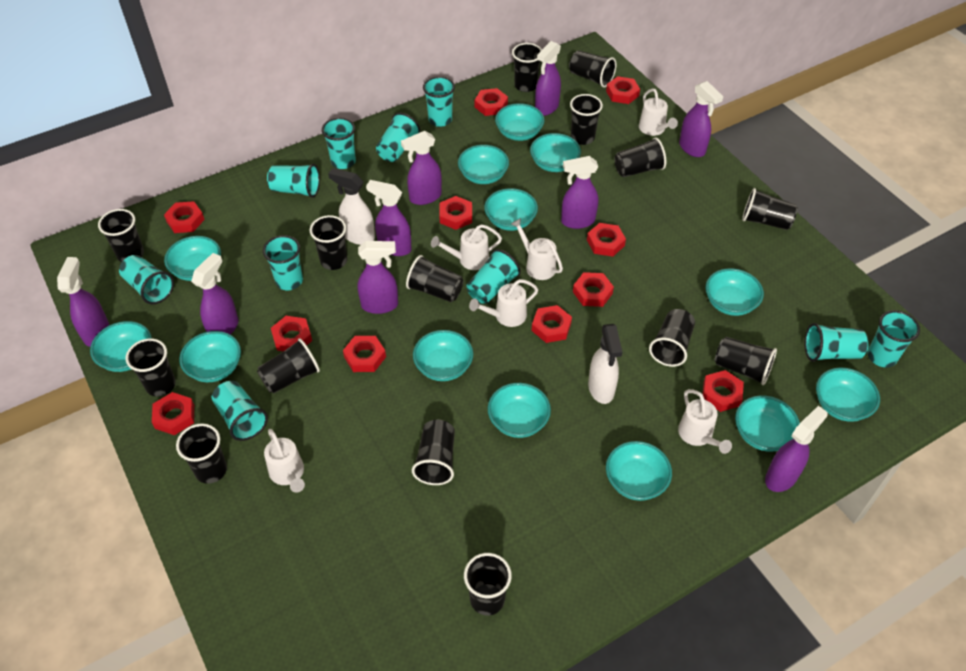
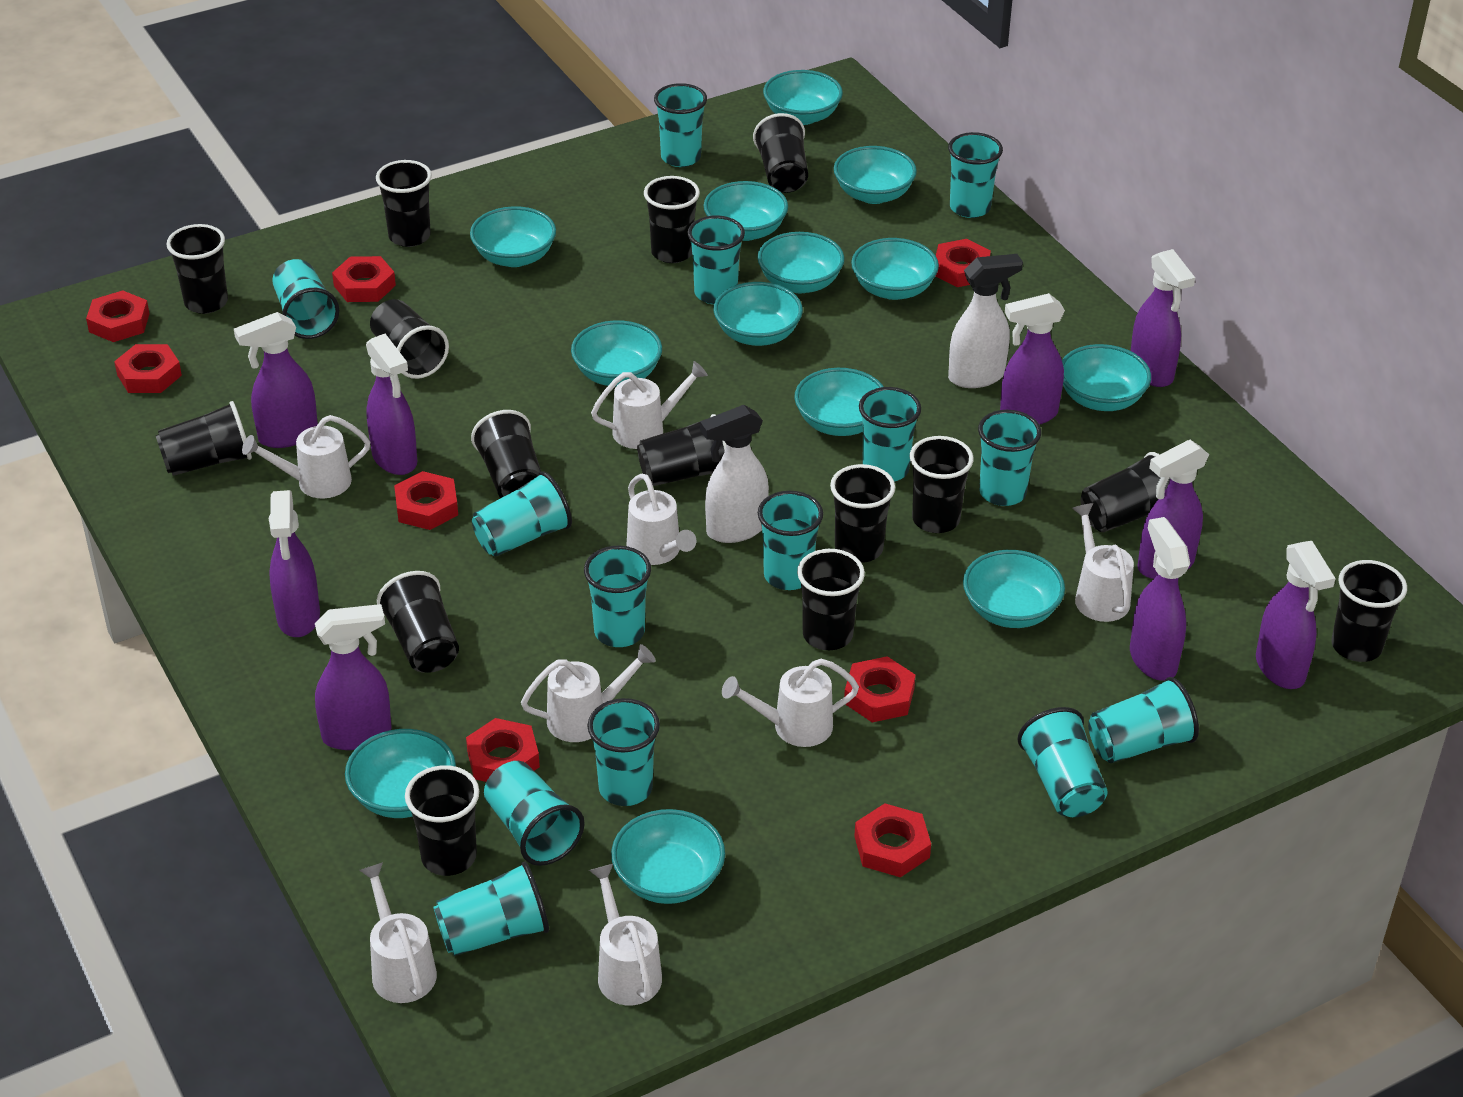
red nut: [152,392,194,435] [164,201,205,233] [271,316,312,351] [343,336,386,372] [439,196,472,230] [475,88,508,116] [532,305,572,343] [573,272,614,307] [587,223,626,257] [606,76,640,104] [703,370,744,412] = 11 -> [86,290,150,342] [114,344,182,393] [332,256,396,302] [394,471,458,530] [466,718,540,782] [844,656,916,723] [854,803,931,877] [936,239,991,287] = 8
turquoise cup: [119,255,174,304] [212,381,268,441] [263,235,303,290] [267,164,320,198] [322,118,356,169] [376,113,420,162] [423,76,455,127] [467,249,521,304] [804,323,869,362] [868,310,920,368] = 10 -> [272,259,339,339] [433,861,549,956] [472,472,572,557] [484,761,585,866] [584,546,651,647] [588,698,660,806] [654,83,707,167] [688,215,745,304] [758,491,823,590] [859,387,921,481] [948,132,1003,218] [978,410,1041,506] [1017,707,1108,817] [1088,677,1199,763] = 14
white watering can: [264,429,305,493] [431,224,502,270] [469,279,538,327] [511,218,563,280] [639,88,678,136] [678,389,732,454] = 6 -> [242,415,370,499] [359,862,437,1003] [521,644,656,742] [589,864,662,1005] [591,361,708,449] [626,474,696,565] [722,659,859,747] [1072,503,1134,622] = 8

